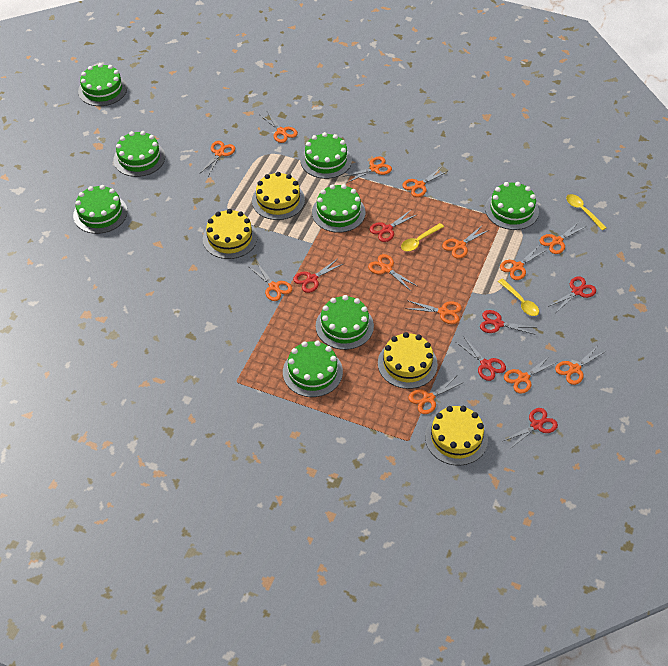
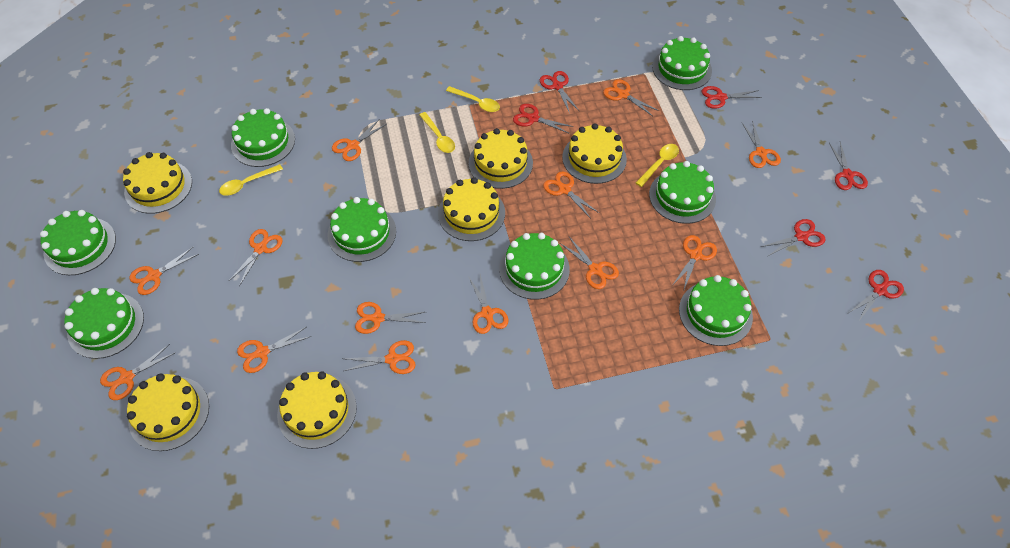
yellow cake: [203,209,257,259] [252,172,305,220] [378,332,438,389] [425,406,488,466] = 4 -> [123,152,192,214] [127,374,209,451] [277,372,357,449] [438,177,505,241] [469,128,533,189] [562,123,627,184] = 6
yellow spoon: [401,223,444,251] [498,278,539,316] [566,194,607,230] = 3 -> [219,164,283,196] [419,112,455,153] [446,86,500,112] [636,144,679,187] = 4

